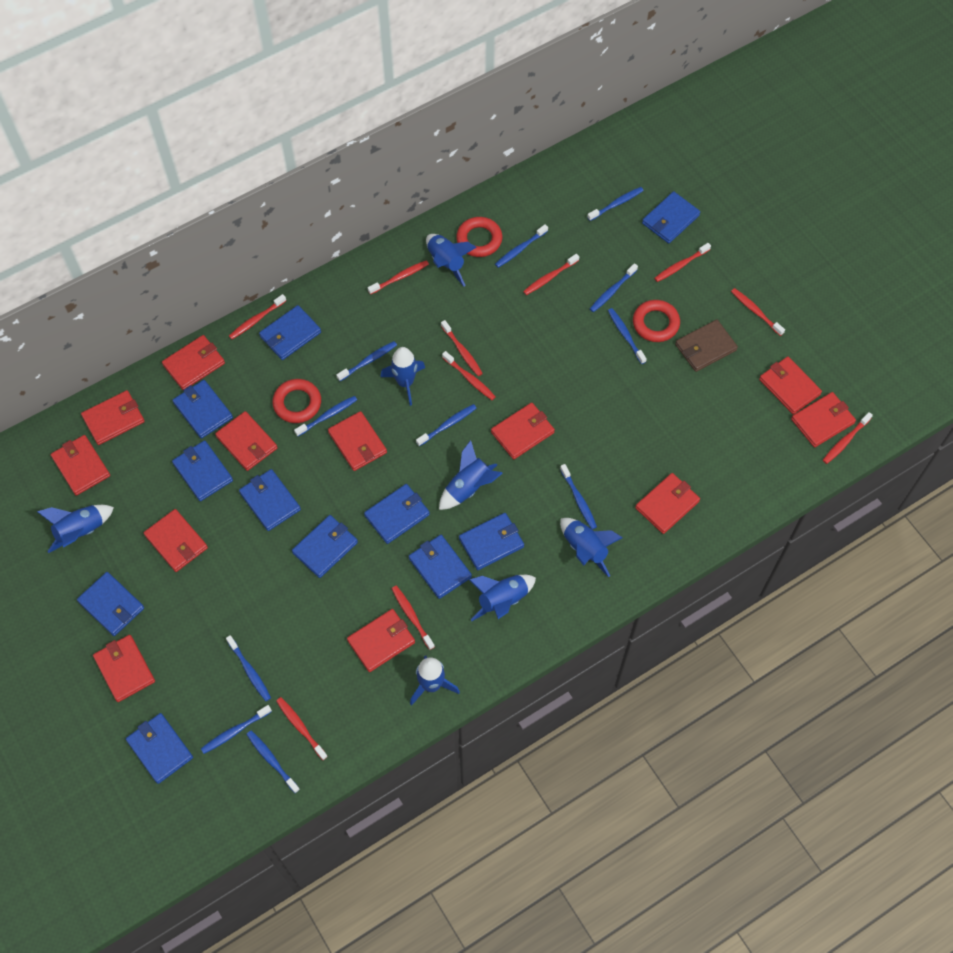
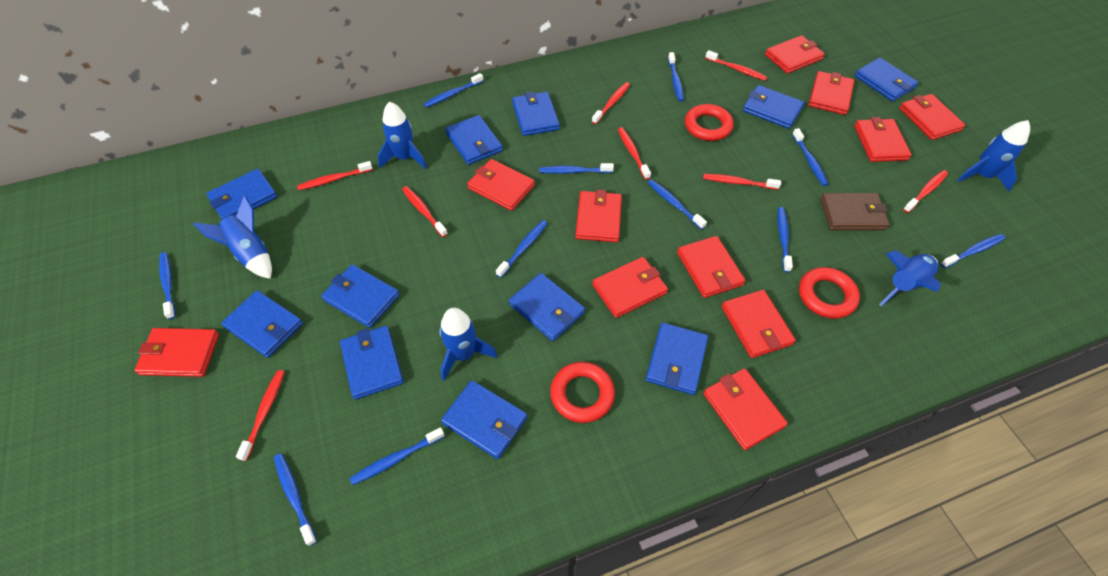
blue rocket: [37,505,114,553] [380,347,425,406] [410,655,460,705] [426,234,477,286] [439,440,503,510] [469,575,536,621] [560,518,623,577] = 7 -> [193,196,272,279] [378,101,427,169] [439,308,497,381] [879,250,941,306] [957,120,1030,192] = 5
red toothbrush: [229,294,286,339] [276,697,328,760] [368,260,429,295] [392,586,435,650] [441,320,483,376] [442,351,496,400] [523,254,579,295] [654,243,711,282] [731,288,785,336] [823,412,873,464] = 10 -> [236,370,284,461] [297,161,373,190] [402,186,448,237] [592,82,630,124] [618,127,651,180] [703,174,781,190] [705,50,767,81] [903,170,948,213] = 8
red wallet: [50,435,110,496] [81,390,145,445] [93,635,155,702] [144,509,208,572] [162,335,225,390] [215,411,278,471] [328,411,387,471] [347,609,415,672] [491,403,555,459] [635,473,700,534] [759,356,822,414] [791,392,856,447] = 12 -> [134,328,219,377] [467,159,535,211] [575,190,622,242] [592,257,668,318] [677,236,745,298] [703,368,788,450] [722,290,796,358] [765,35,825,74] [809,71,855,115] [854,117,912,162] [899,94,965,140] = 11

